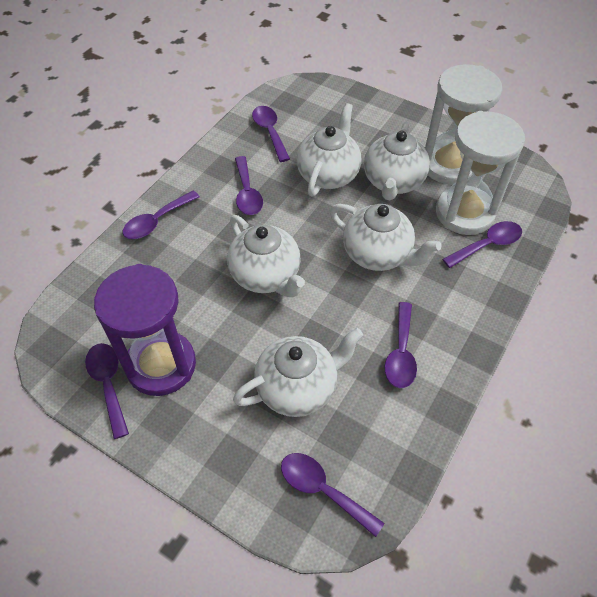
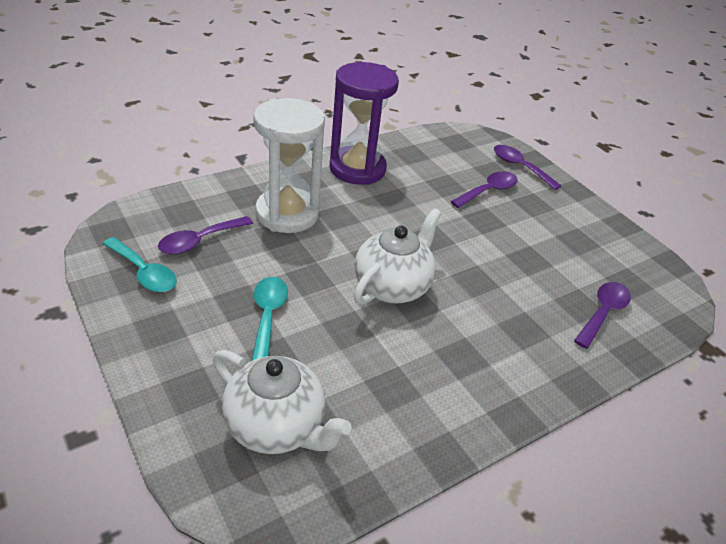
purple spoon: [85,343,129,439] [123,191,200,239] [235,156,263,215] [252,106,290,162] [281,453,384,537] [385,302,417,388] [442,221,522,268] = 7 -> [158,216,253,254] [451,171,518,208] [494,145,561,190] [574,282,631,349] = 4
turquoise spoon: none = 0 -> [103,237,177,292] [252,277,288,361] = 2
white hourglass: [425,64,502,185] [436,111,525,235] = 2 -> [253,98,325,233] = 1
white teapot: [227,215,305,297] [233,328,363,417] [296,103,361,196] [330,204,442,271] [364,122,430,200] = 5 -> [213,350,352,454] [354,208,441,305] = 2

